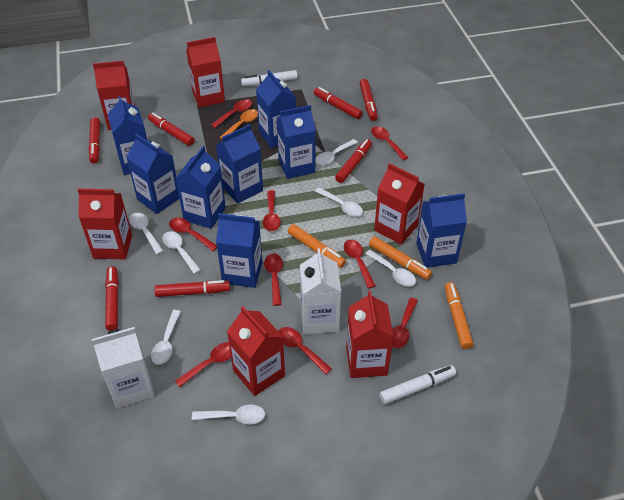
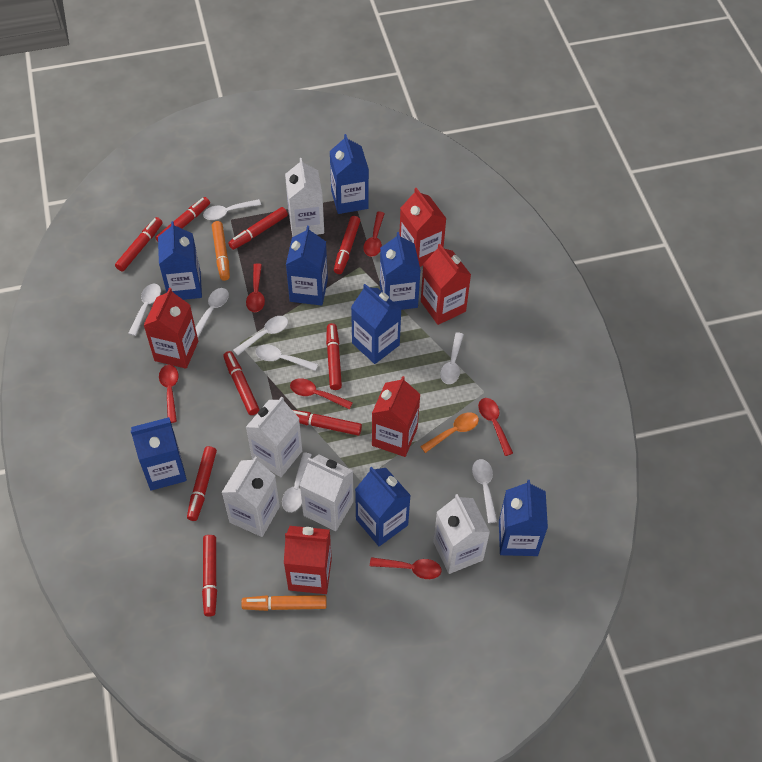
orange marker: [288,224,346,268] [369,236,432,280] [445,282,473,349] = 3 -> [212,221,230,281] [241,595,327,611] = 2
red carton: [78,188,132,259] [93,61,135,130] [186,37,225,107] [227,306,285,396] [346,291,394,378] [374,163,425,244] = 6 -> [143,288,198,369] [284,526,332,594] [372,376,421,457] [399,188,447,267] [421,244,471,325] = 5
red marker: [88,117,100,163] [105,266,119,331] [148,112,195,146] [155,280,230,297] [314,87,363,119] [335,139,372,183] [360,79,378,121] = 7 -> [115,217,163,271] [156,197,210,242] [187,446,217,521] [202,535,217,616] [223,351,260,415] [228,207,288,250] [292,410,362,435] [326,323,342,390] [334,216,360,274] = 9
red spoon: [169,217,217,251] [175,342,231,387] [211,99,252,128] [263,190,281,231] [264,254,283,306] [278,327,332,374] [344,240,376,288] [371,126,408,161] [392,298,418,348] = 9 -> [159,365,178,423] [246,264,265,312] [290,378,353,409] [363,212,385,257] [370,557,442,579] [478,398,513,456] = 6
white carton: [92,327,155,408] [300,248,341,334] = 2 -> [221,456,280,537] [246,397,302,477] [285,158,324,237] [300,455,354,531] [433,494,490,574] = 5
white marker: [241,70,298,86] [379,365,456,404] = 2 -> none = 0
white spoon: [129,213,163,255] [151,310,181,365] [162,231,201,274] [192,404,265,424] [315,139,358,165] [315,188,363,217] [365,250,416,287] = 7 -> [128,284,161,336] [195,288,229,337] [203,199,261,220] [233,316,288,355] [256,345,318,371] [282,452,312,512] [440,332,464,384] [472,459,497,523] = 8

